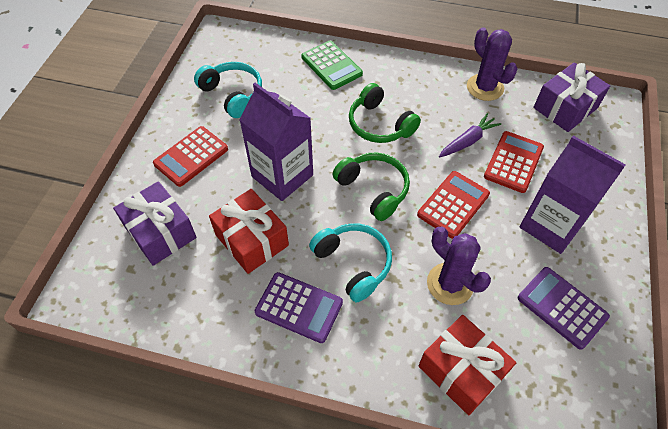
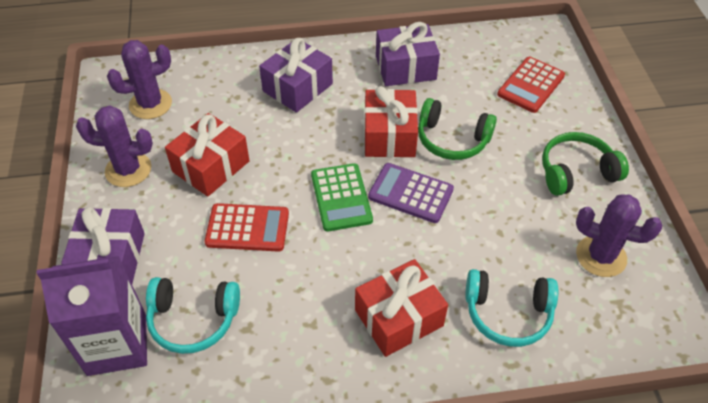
purple cactus: [427,227,491,305] [467,27,518,101] = 2 -> [76,105,153,187] [107,40,172,119] [576,194,662,277] = 3
purple calculator: [254,272,343,343] [518,267,610,350] = 2 -> [368,163,454,223] = 1
purple carrot: [439,113,501,157] = 1 -> none = 0
purple carton: [239,83,313,201] [519,136,626,254] = 2 -> [37,256,147,376] = 1
purple gift: [113,181,197,266] [533,62,610,132] = 2 -> [61,207,145,284] [259,38,333,113] [376,22,440,86] = 3
red calculator: [153,126,228,187] [417,171,490,239] [484,131,544,193] = 3 -> [205,203,289,252] [497,57,565,113] = 2
red gift: [209,189,289,274] [418,315,516,415] = 2 -> [165,113,250,197] [355,259,448,357] [364,86,418,158] = 3

